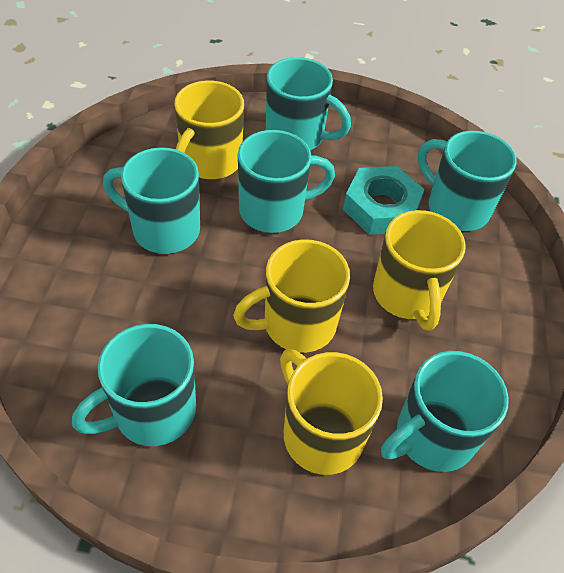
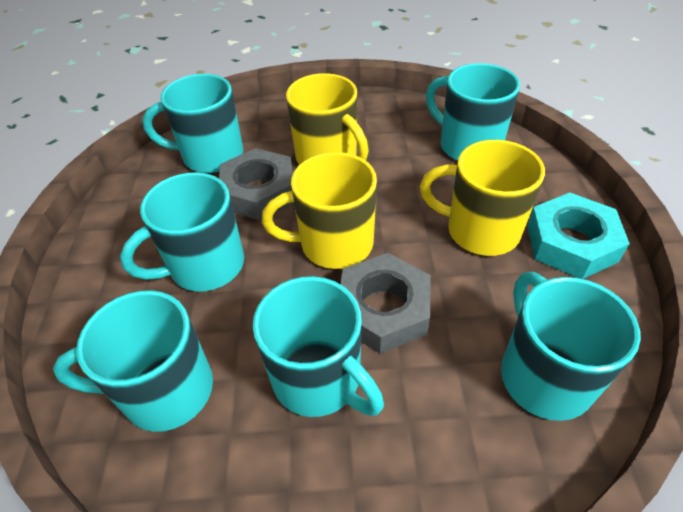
grey nut: none = 0 -> [219,148,294,221] [340,253,431,354] = 2
yellow mug: [174,80,244,179] [233,239,350,353] [280,349,383,475] [373,210,466,331] = 4 -> [262,152,377,269] [286,73,369,165] [420,140,545,256] = 3

